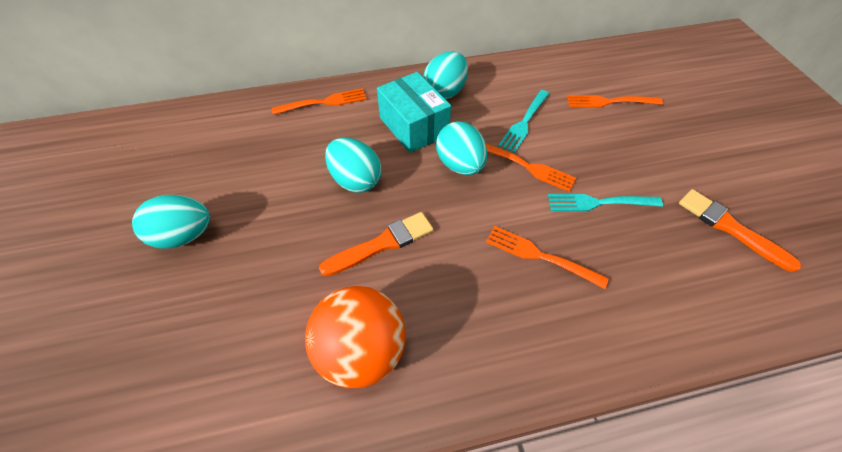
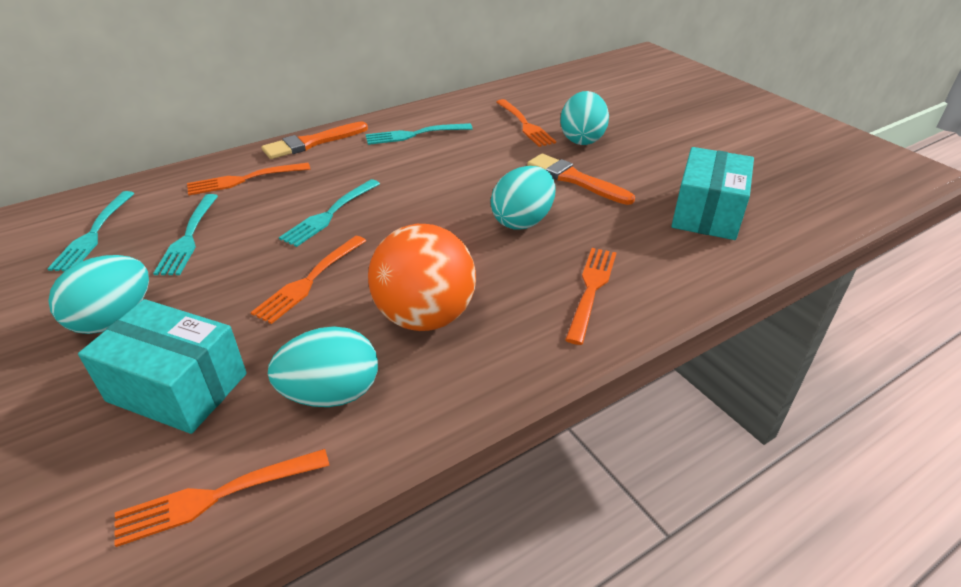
orange fork: [272,88,367,115] [486,144,576,192] [486,226,609,289] [567,95,663,108] = 4 -> [115,449,330,547] [187,163,310,195] [251,236,366,324] [496,99,556,147] [565,248,617,345] = 5
turquoise box: [377,72,451,153] = 1 -> [78,299,247,434] [671,147,754,240] = 2
turquoise fork: [498,90,549,153] [548,194,663,211] = 2 -> [47,191,135,271] [153,194,218,275] [279,179,380,247] [366,123,473,145] = 4

